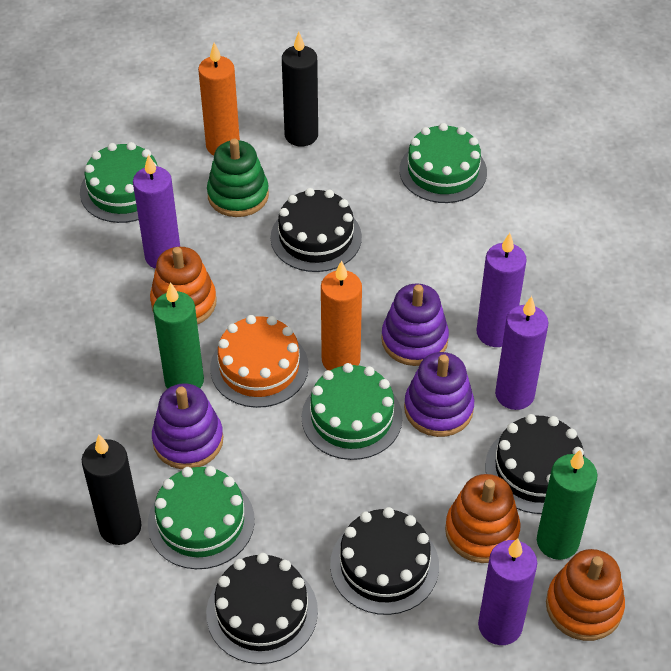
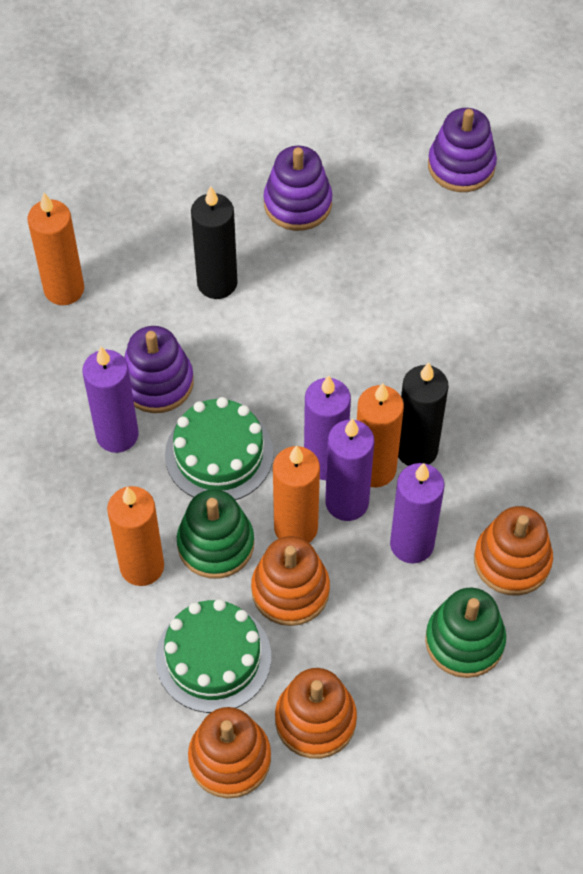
black cake: [206,553,318,664] [271,188,362,272] [330,507,439,615] [485,414,586,514] = 4 -> none = 0
green cake: [80,142,158,223] [148,466,255,569] [302,363,403,460] [399,123,487,203] = 4 -> [156,599,271,713] [165,397,274,500] = 2
green candle: [153,282,204,389] [537,449,598,560] = 2 -> none = 0
green stacking toy: [207,138,269,217] = 1 -> [177,489,254,579] [425,588,506,678] = 2
orange cake: [210,315,309,408] = 1 -> none = 0
orange candle: [198,43,240,156] [321,260,362,370] = 2 -> [27,193,84,305] [107,486,164,586] [273,445,320,543] [357,383,404,487] = 4
orange stacking toy: [150,247,217,324] [445,474,521,563] [546,549,625,641] = 3 -> [188,707,271,798] [251,536,330,626] [275,668,357,759] [474,506,553,596] = 4

